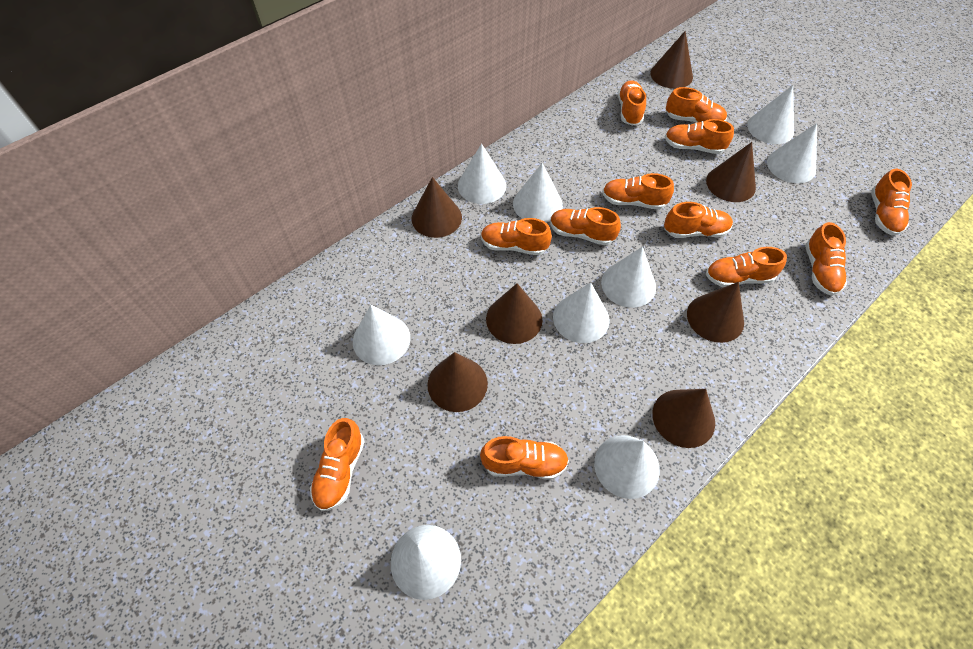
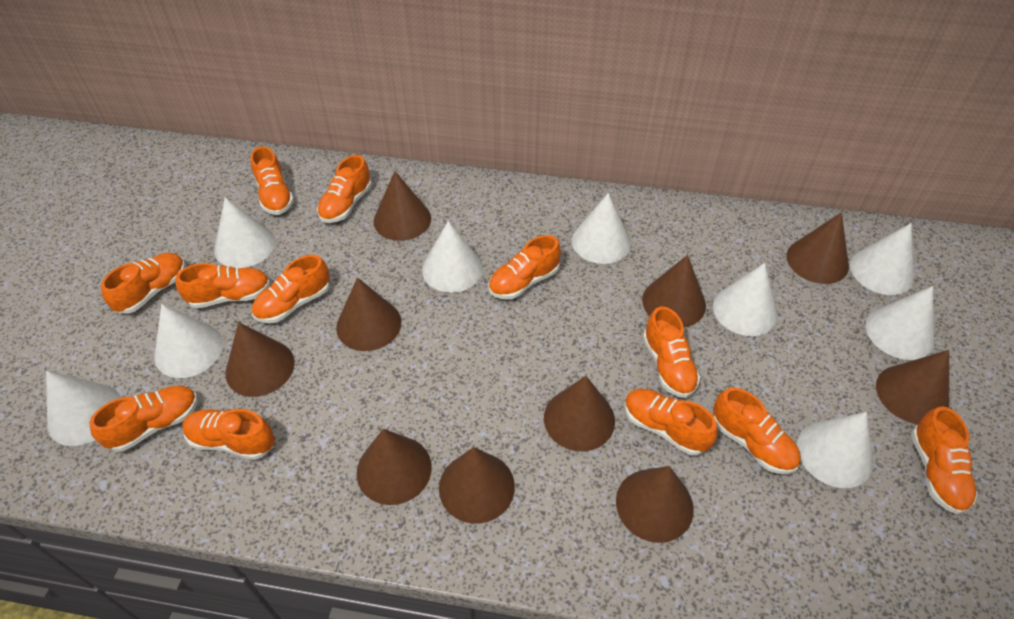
brown cone: [412,177,462,238] [428,352,488,412] [486,283,542,344] [650,31,693,89] [652,389,715,448] [687,282,744,343] [706,142,756,202] = 7 -> [226,322,295,397] [336,277,401,351] [357,429,432,505] [374,171,431,241] [439,447,515,524] [544,376,615,451] [616,466,694,543] [642,255,706,327] [787,212,849,284] [876,350,949,425] = 10

